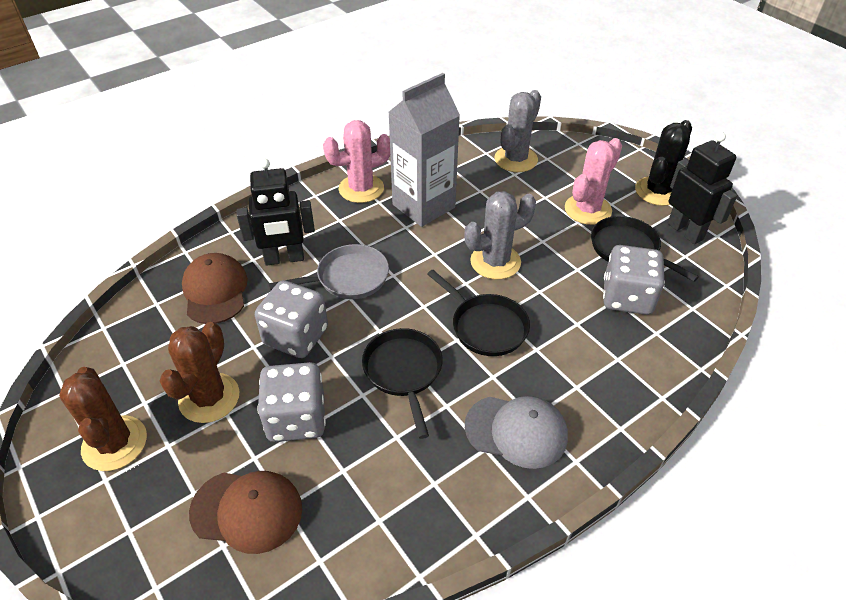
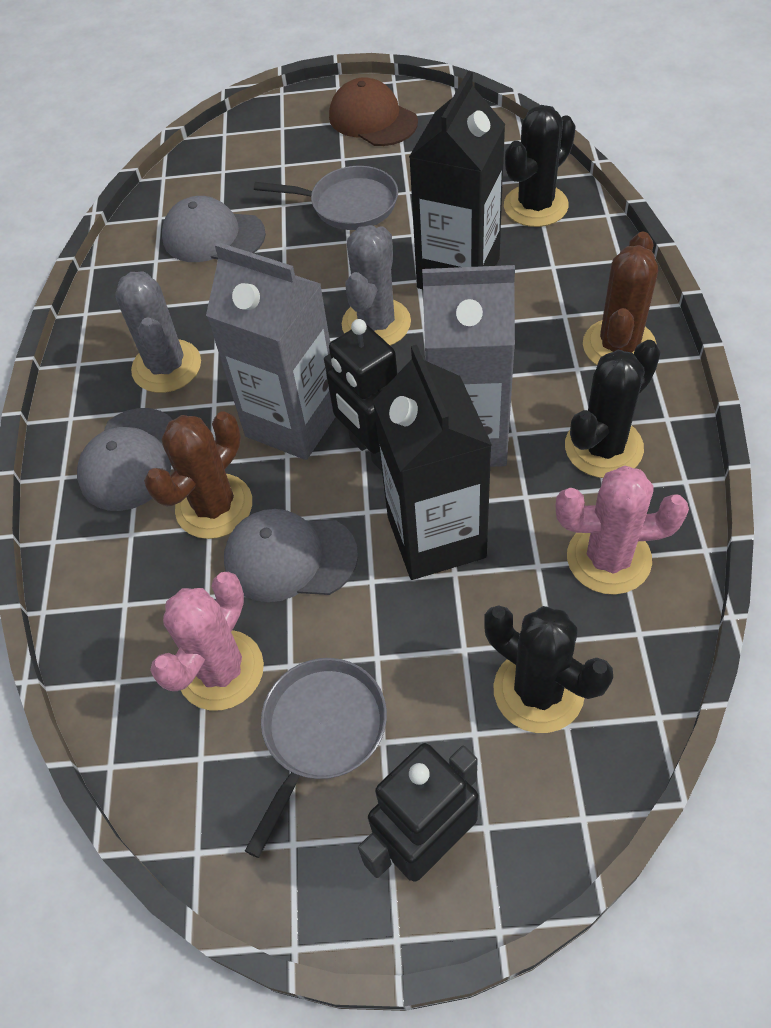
black cactus: [635,120,692,206] = 1 -> [484,605,613,733] [504,105,576,227] [565,340,661,478] = 3
black carton: none = 0 -> [373,345,492,580] [409,71,506,289] = 2
black pan: [362,328,443,439] [427,270,530,356] [591,216,699,282] = 3 -> none = 0
brown cap: [182,253,248,324] [189,471,302,554] = 2 -> [329,78,418,146] = 1
grey cap: [465,396,568,469] = 1 -> [77,408,173,511] [162,196,266,262] [224,509,358,602] = 3
grey carton: [388,73,460,227] = 1 -> [206,242,335,460] [422,265,515,467] = 2
grey dice: [255,280,328,358] [257,362,326,442] [603,245,665,315] = 3 -> none = 0
grey pan: [269,244,389,299] = 1 -> [245,658,387,858] [254,166,398,230] = 2

